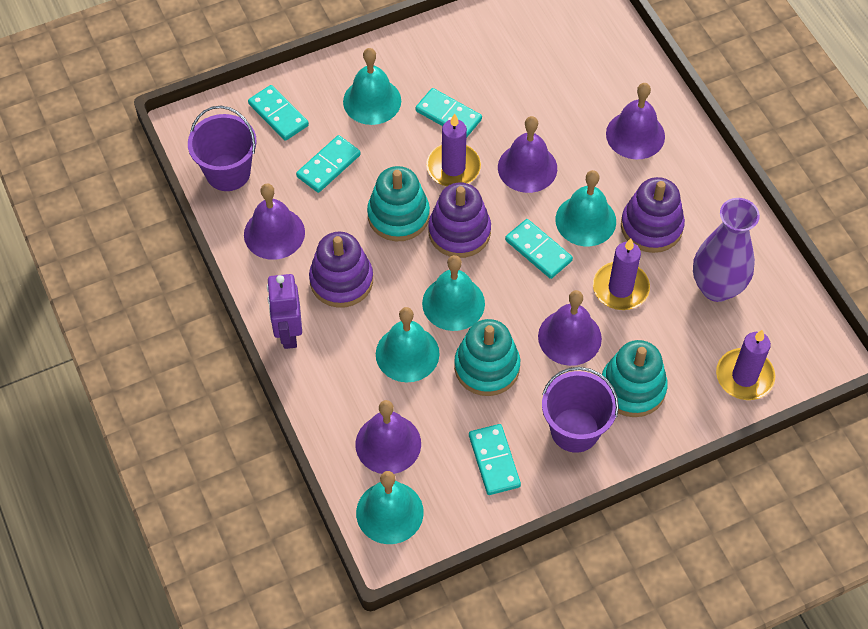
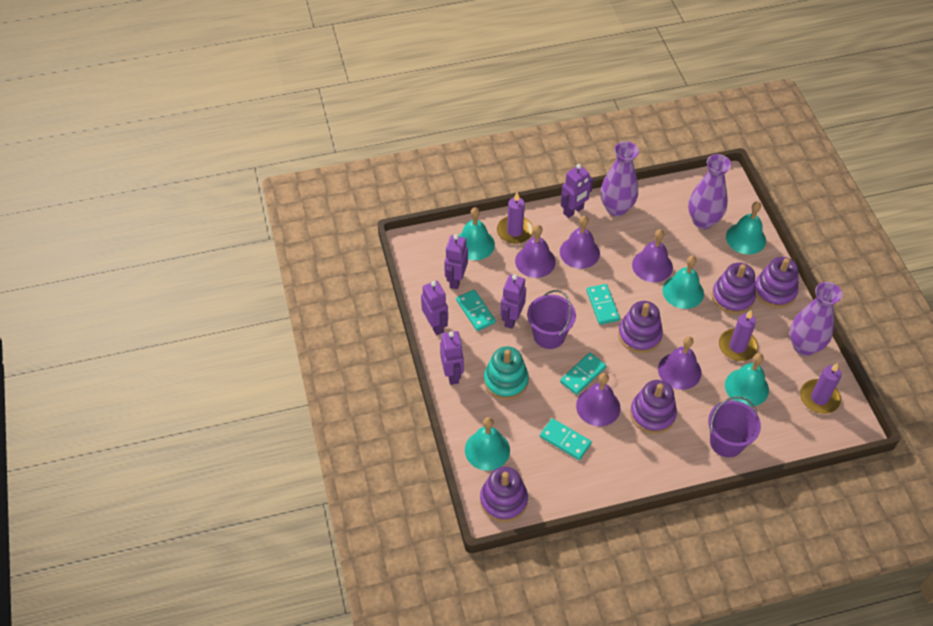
purple robot: [267,274,302,349] = 1 -> [421,281,448,335] [440,331,464,385] [444,234,468,289] [500,274,526,329] [561,164,593,218] = 5
purple stacking toy: [309,232,373,308] [428,183,491,258] [621,177,685,253] = 3 -> [480,466,528,522] [618,301,663,353] [630,380,677,434] [712,263,756,314] [755,257,799,308] = 5
purple vase: [693,198,760,302] = 1 -> [601,141,639,216] [688,154,731,229] [789,282,843,356] = 3
turquoise domino: [248,85,309,141] [296,135,361,193] [415,88,482,138] [469,424,521,495] [505,219,573,279] = 5 -> [456,290,496,331] [540,418,592,460] [560,352,606,395] [586,284,620,325] = 4
turquoise stacking toy: [367,166,430,241] [454,319,520,396] [602,340,668,417] = 3 -> [484,346,529,400] = 1

